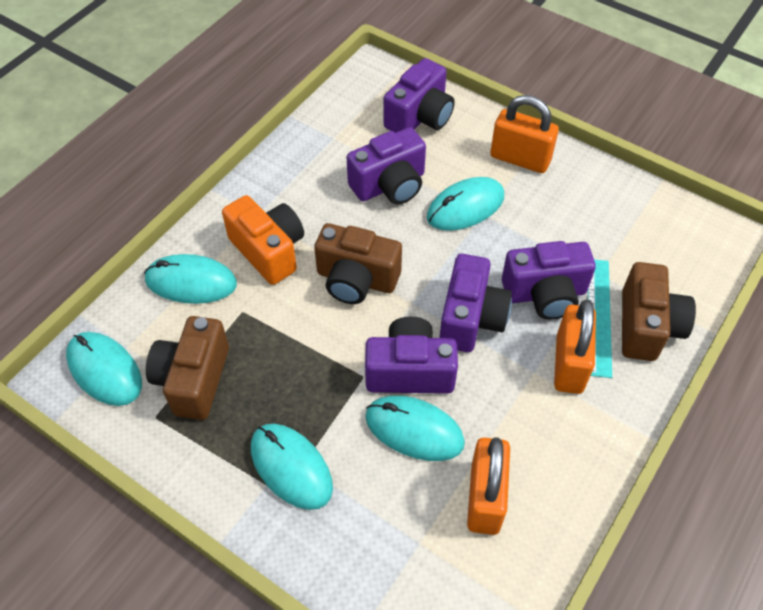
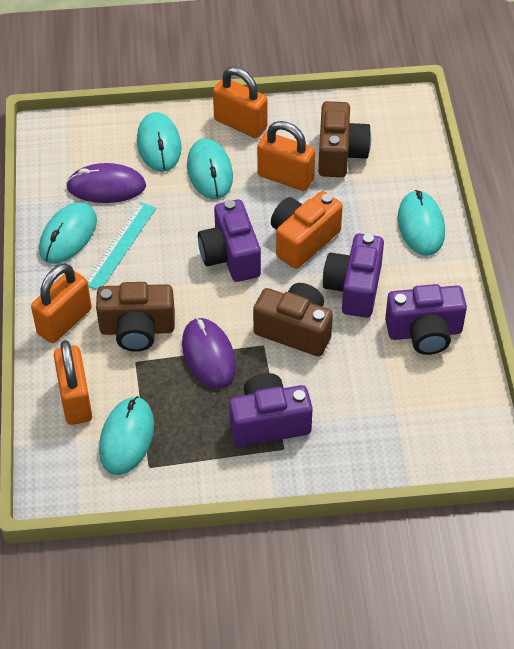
orange padlock: [467,437,510,535] [490,95,559,173] [554,300,596,394] = 3 -> [31,263,92,343] [54,340,92,425] [213,67,268,138] [257,121,315,191] = 4
purple camera: [347,127,426,205] [365,317,458,394] [383,58,455,133] [439,254,512,352] [502,241,596,320] = 5 -> [198,199,261,282] [229,373,313,447] [323,234,384,318] [385,284,467,355] = 4
purple mouse: none = 0 -> [66,163,146,203] [182,318,236,389] = 2

